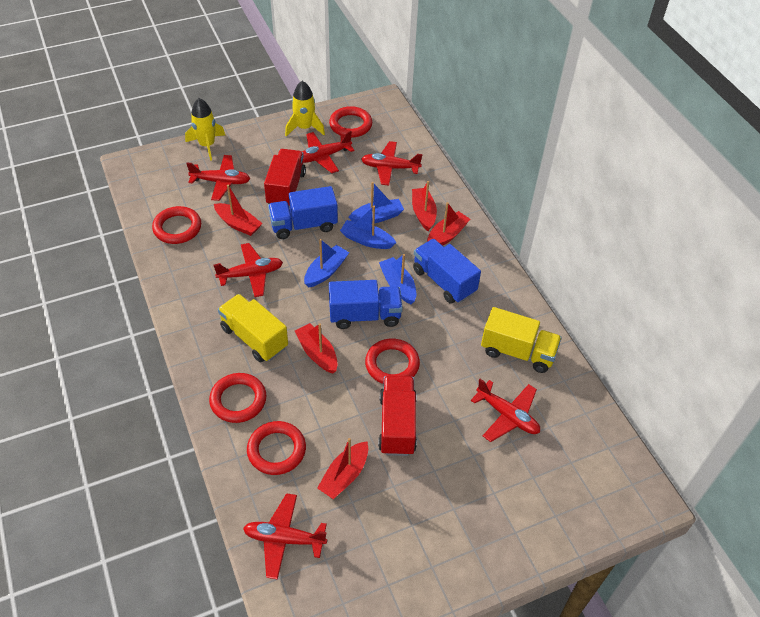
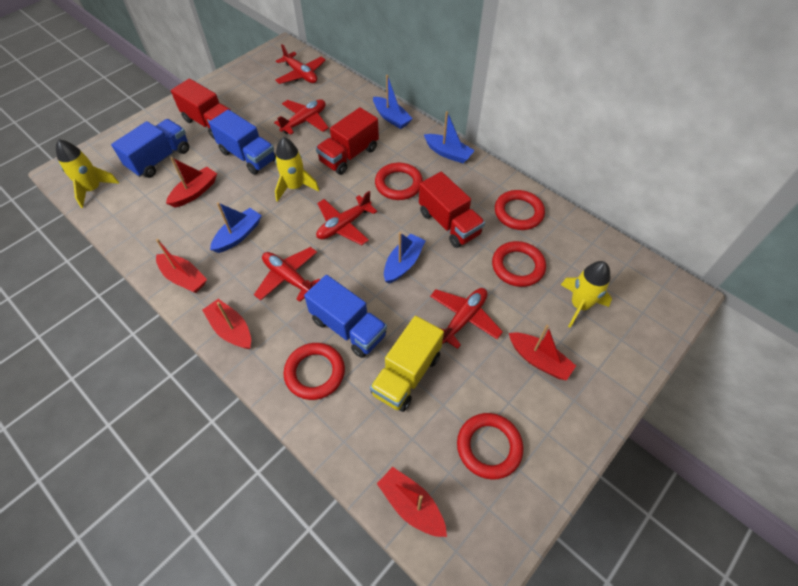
red plane: [186,155,250,201] [213,243,283,297] [243,493,327,580] [302,131,354,173] [361,141,422,185] [471,379,540,442] = 6 -> [254,247,320,302] [274,99,329,135] [275,44,326,84] [316,191,377,245] [430,288,503,349] = 5
red truck: [264,149,306,206] [378,376,417,456] = 2 -> [171,79,233,139] [316,107,379,175] [419,172,485,248] = 3
yellow rocket: [185,98,225,161] [285,81,325,136] = 2 -> [56,139,119,208] [275,137,319,202] [561,261,612,328] = 3
yellow truck: [218,294,288,362] [481,307,562,373] = 2 -> [370,316,444,412] = 1

